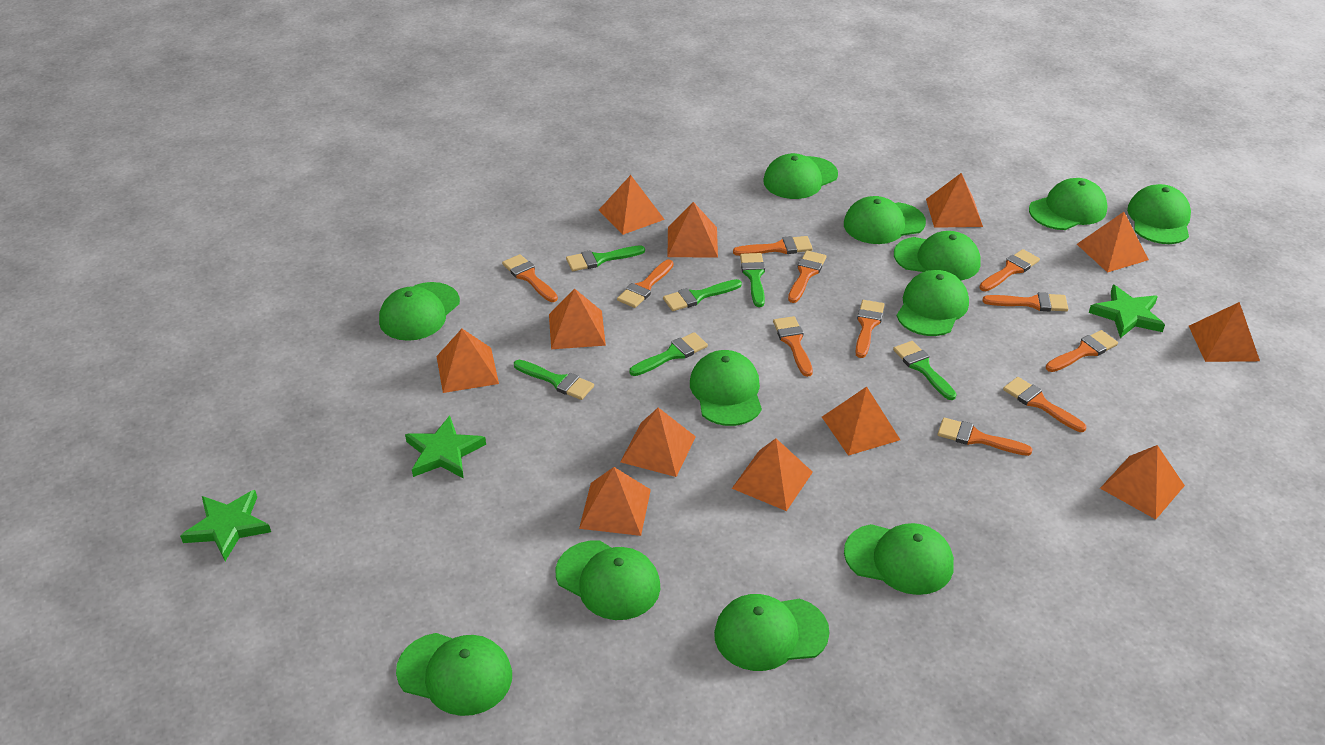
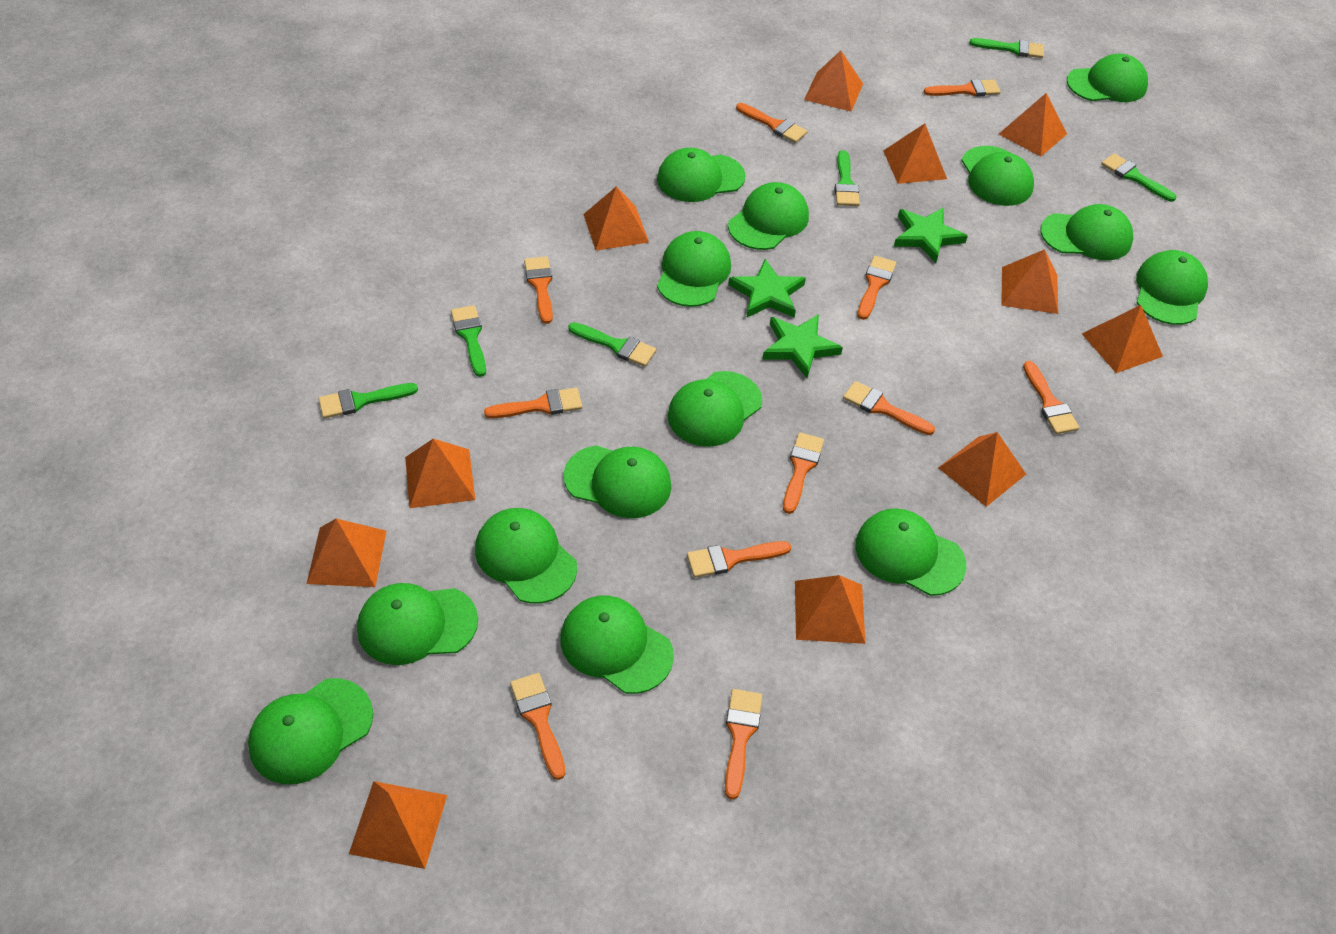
green cap: [379,282,460,341] [396,633,512,716] [556,540,660,620] [690,350,762,426] [714,594,829,671] [763,153,838,199] [844,196,926,244] [844,523,954,595] [894,231,981,280] [897,270,969,336] [1029,178,1108,230] [1127,184,1191,244] = 12 -> [248,678,373,784] [357,583,478,665] [475,508,577,604] [560,596,674,694] [564,445,671,518] [657,148,745,202] [657,231,731,307] [668,371,762,447] [728,182,809,250] [855,508,966,596] [961,146,1034,206] [1041,204,1133,260] [1067,54,1148,102] [1136,250,1208,325] = 14
orange pyramid: [437,329,499,393] [549,288,606,349] [579,467,651,536] [599,175,665,235] [620,408,696,477] [668,202,718,258] [732,438,813,511] [822,387,900,456] [926,173,983,228] [1077,212,1149,273] [1100,445,1185,519] [1189,302,1260,362] = 12 -> [307,518,386,587] [349,781,447,869] [405,439,475,508] [583,186,649,251] [795,575,865,644] [804,51,863,112] [883,123,947,184] [938,432,1026,507] [999,93,1067,157] [1001,249,1058,314] [1082,305,1163,373] = 11

